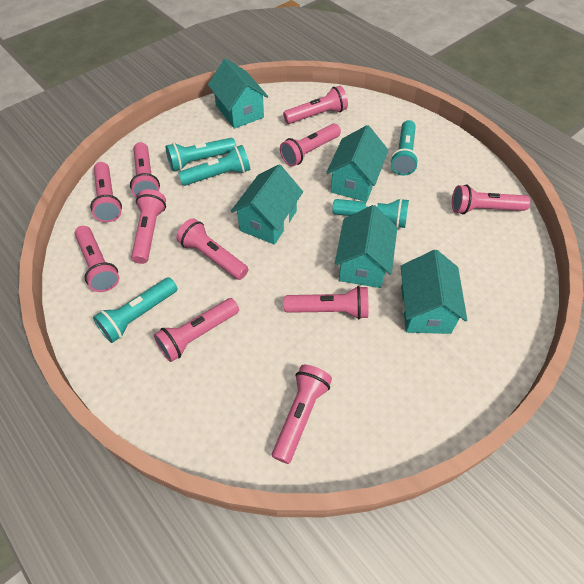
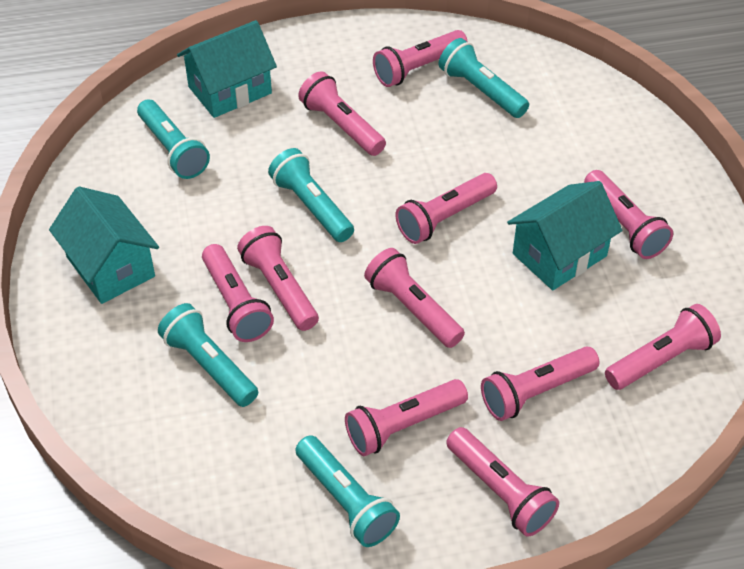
turquoise house: [208,59,268,129] [231,165,303,245] [326,125,388,202] [335,205,397,288] [401,250,467,334] = 5 -> [49,186,159,304] [177,20,277,118] [507,181,623,290] = 3

